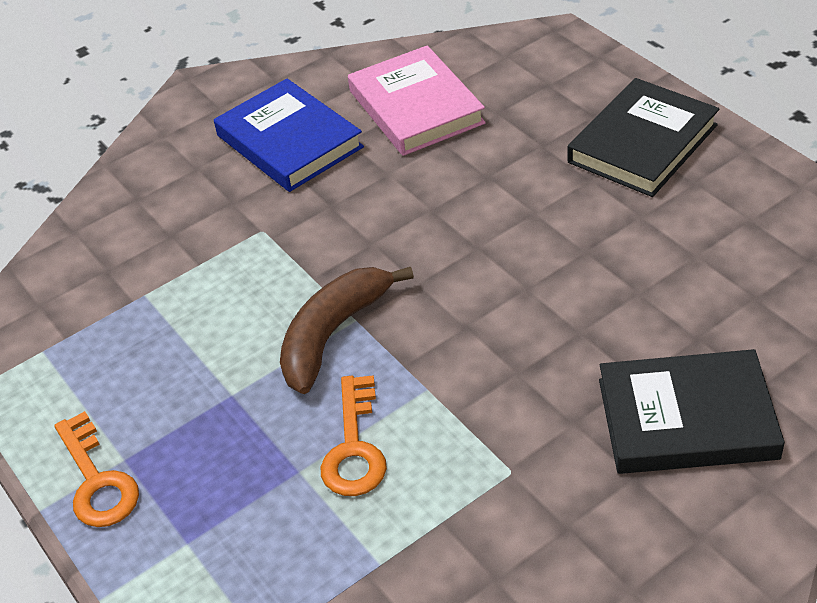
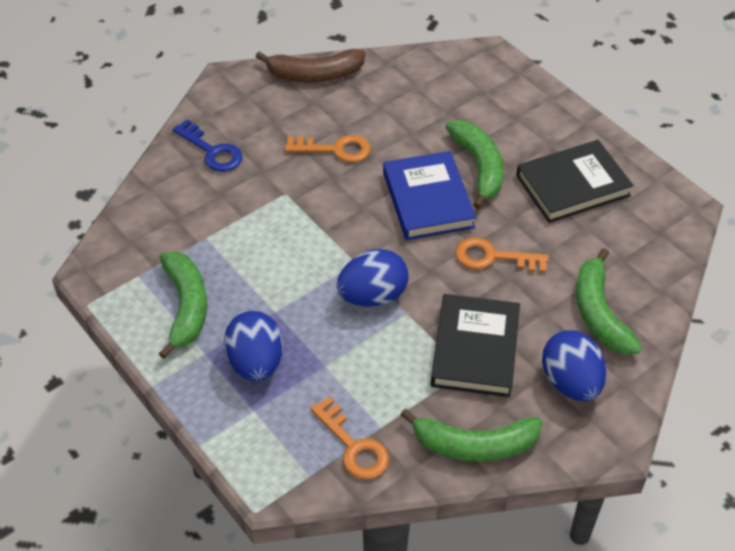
blue egg: none = 0 -> [224,311,283,381] [337,249,409,307] [542,330,606,401] = 3
blue key: none = 0 -> [173,119,242,172] = 1
green banana: none = 0 -> [158,251,207,359] [400,408,542,462] [445,120,503,209] [576,248,642,355] = 4
orange key: [54,411,139,527] [320,375,387,496] = 2 -> [285,135,371,163] [310,397,389,480] [455,237,549,273] = 3
pink book: [348,45,486,156] = 1 -> none = 0

